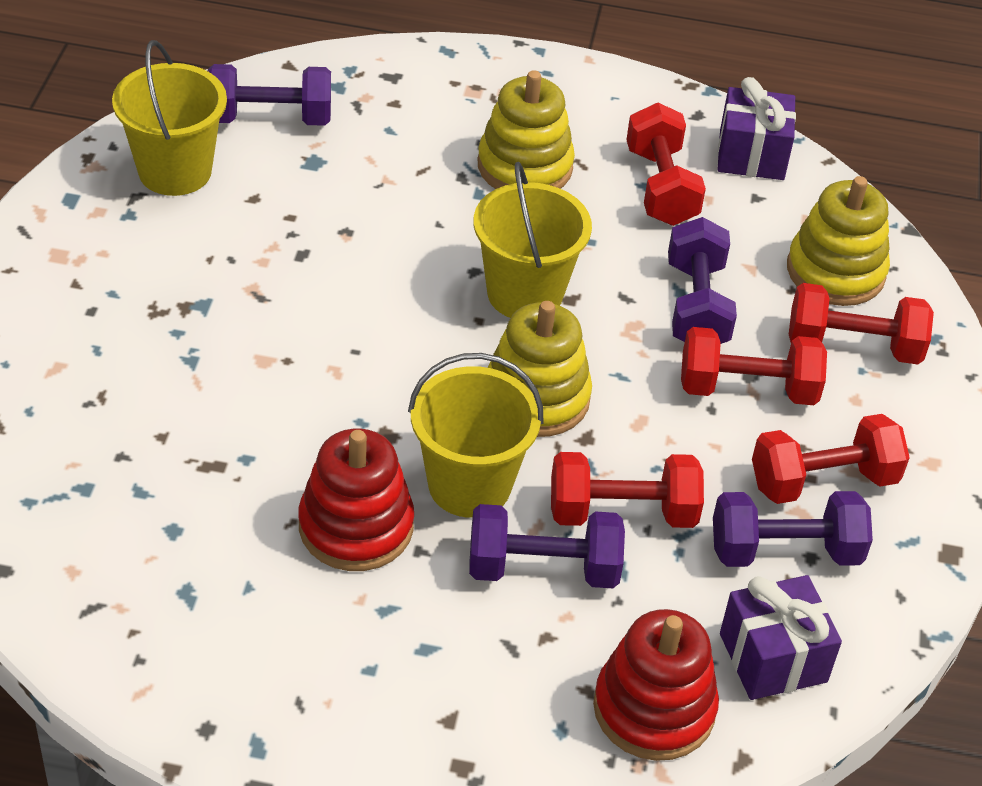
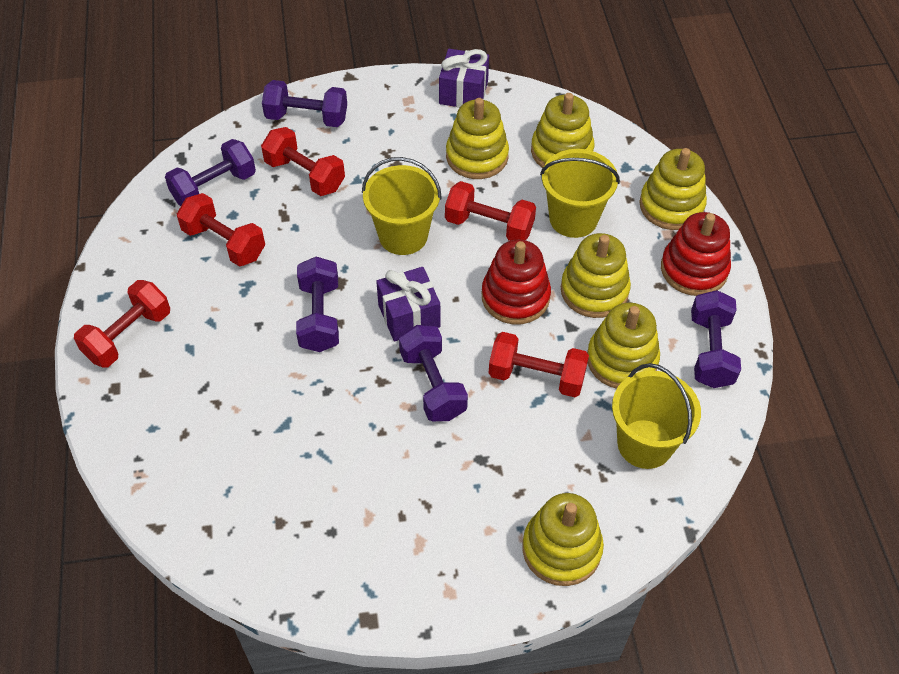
purple dumbbell: [207,64,331,126] [469,504,625,588] [668,217,737,344] [713,491,873,567] = 4 -> [165,139,256,206] [262,80,347,127] [296,257,339,352] [399,325,468,421] [691,290,741,388] = 5
yellow stacking toy: [478,70,575,189] [487,301,592,437] [787,176,890,306] = 3 -> [446,98,509,179] [522,493,604,586] [531,93,595,168] [561,233,631,318] [587,303,660,389] [639,148,707,230] = 6

